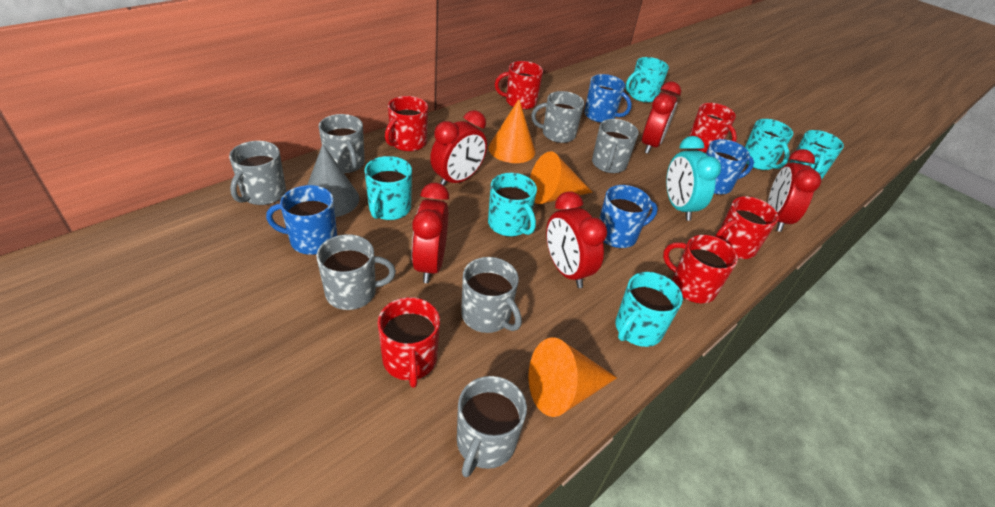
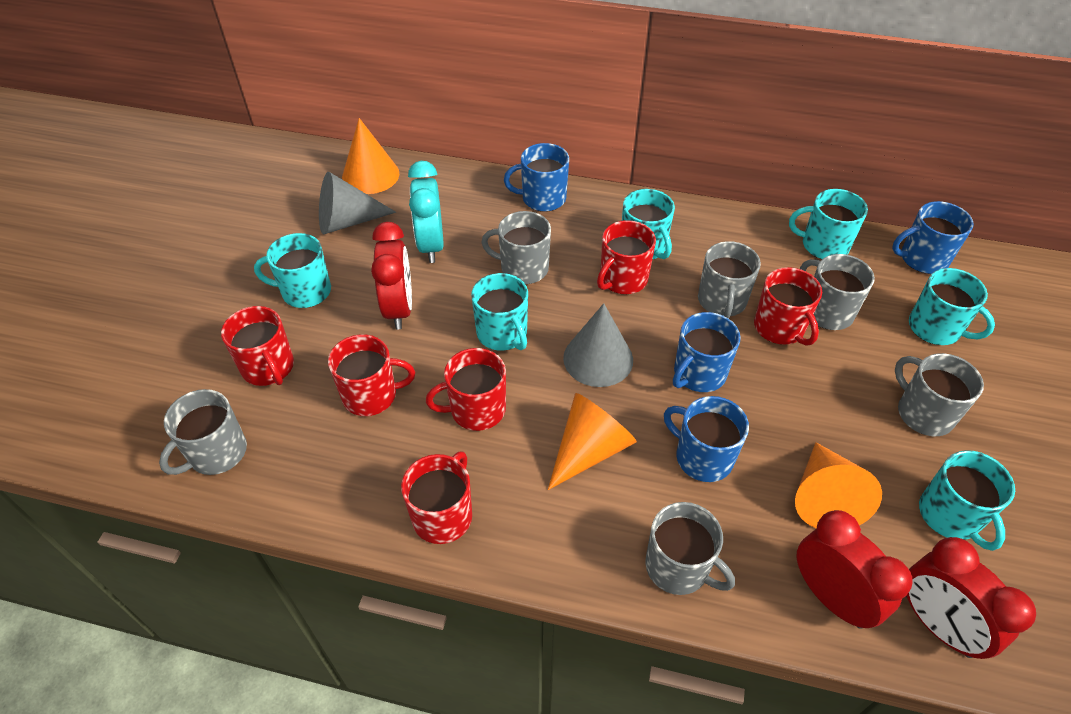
grey cone: [307,144,359,217] = 1 -> [319,172,396,234] [563,303,633,387] = 2
grey mug: [229,141,286,205] [317,234,396,310] [319,114,365,173] [457,376,527,477] [461,257,522,333] [531,91,584,143] [592,119,639,173] = 7 -> [159,389,247,475] [481,211,551,284] [645,502,735,595] [698,241,761,318] [800,254,875,330] [895,353,984,436] = 6
red clock: [412,183,449,283] [430,110,487,186] [546,192,607,288] [642,81,681,154] [768,149,821,232] = 5 -> [371,222,412,330] [797,510,913,629] [906,537,1036,659] = 3

